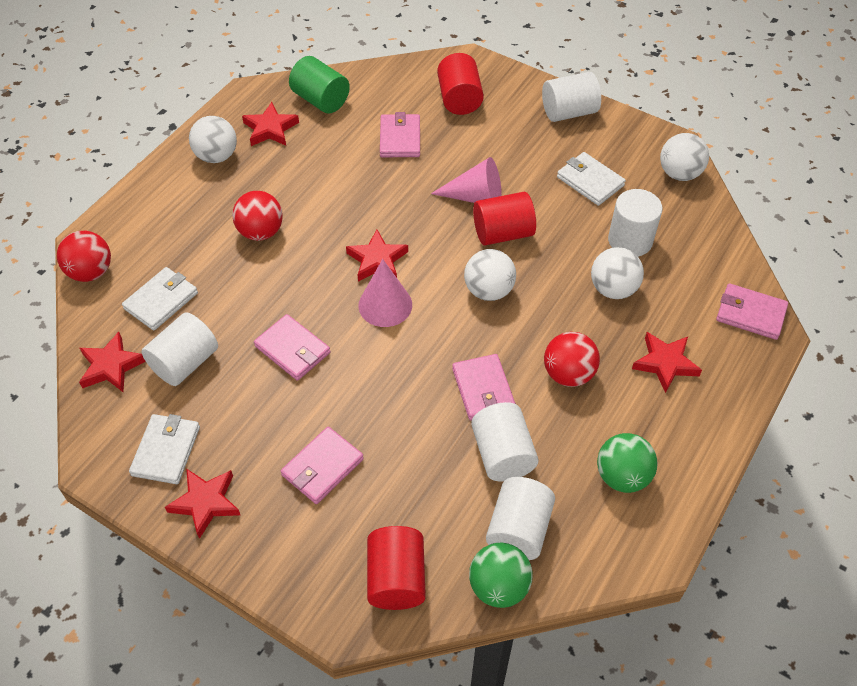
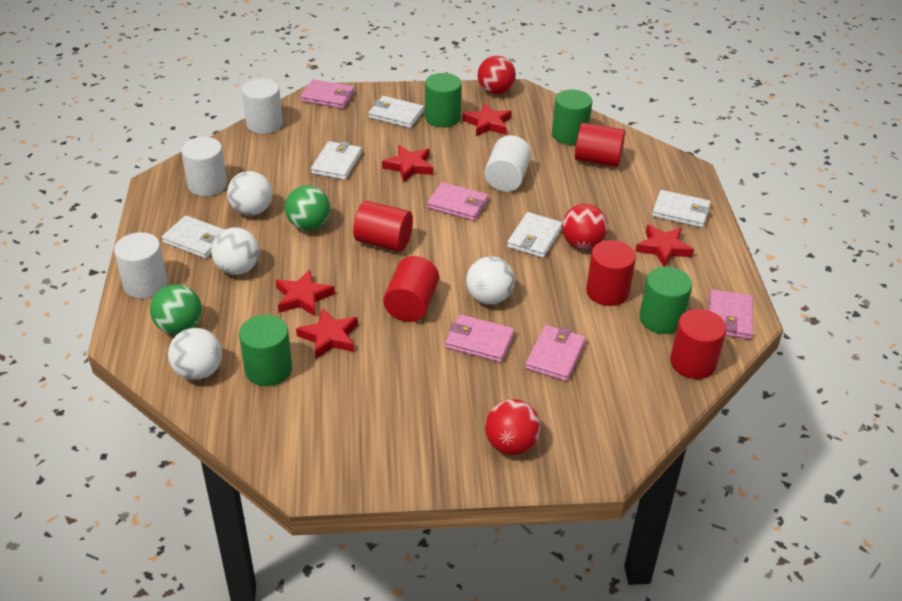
green cylinder: [289,56,350,114] = 1 -> [239,315,292,386] [425,73,462,127] [552,89,592,145] [640,267,692,334] = 4
pink cone: [358,259,412,327] [431,157,502,203] = 2 -> none = 0
red cylinder: [367,526,426,610] [437,53,484,115] [473,192,536,246] = 3 -> [353,201,413,251] [383,256,439,322] [575,123,625,167] [586,240,636,306] [670,309,727,379] = 5
white cylinder: [141,312,218,386] [471,402,539,481] [486,477,555,560] [542,72,601,122] [608,189,663,257] = 5 -> [114,232,168,299] [181,137,227,196] [242,79,283,134] [484,136,531,192] = 4
white wallet: [122,267,198,331] [129,414,200,484] [557,152,626,206] = 3 -> [162,215,225,259] [311,141,362,180] [369,96,424,128] [507,212,562,258] [652,190,711,228] = 5

